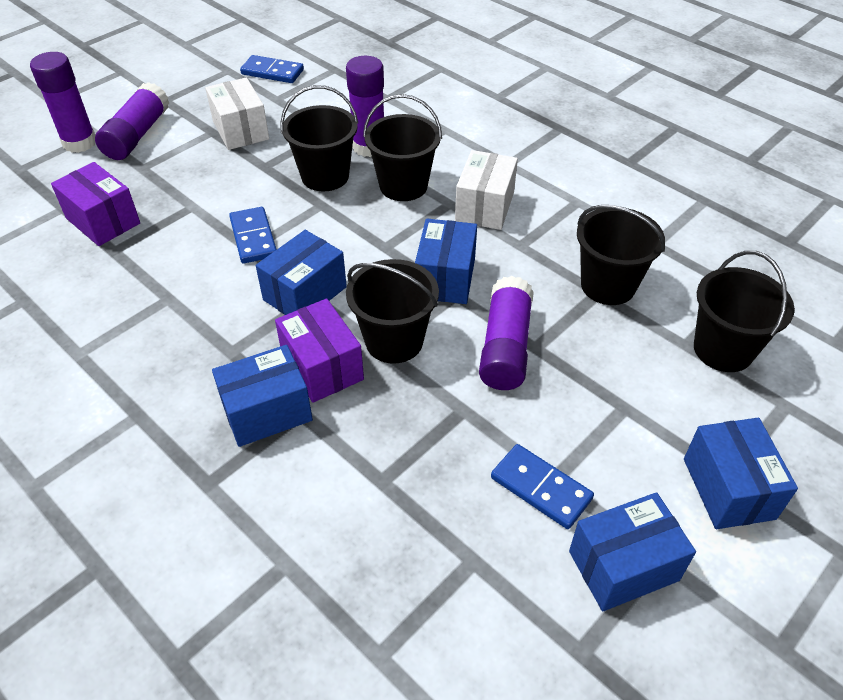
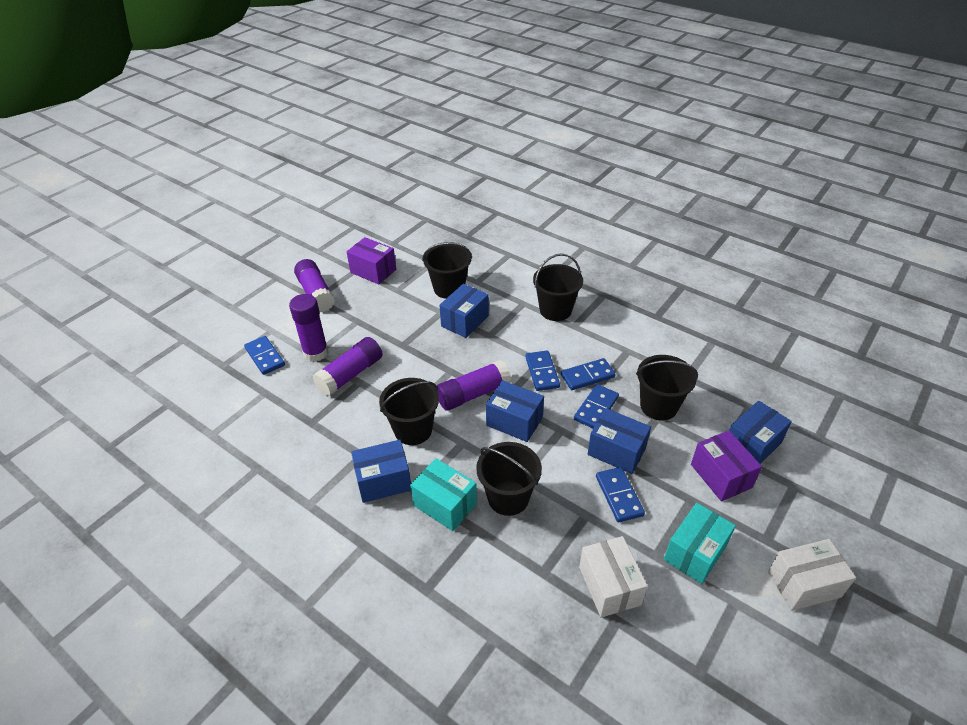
blue domino: [229,207,277,264] [240,55,304,83] [491,444,594,529] = 3 -> [244,336,285,375] [525,351,560,391] [561,358,615,390] [574,384,619,428] [596,467,645,522] = 5
turquoise box: none = 0 -> [410,458,477,531] [664,503,736,584] = 2

